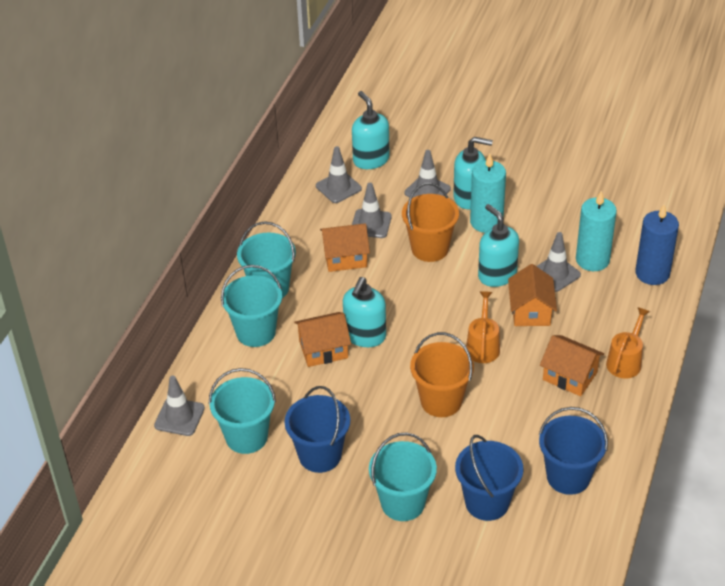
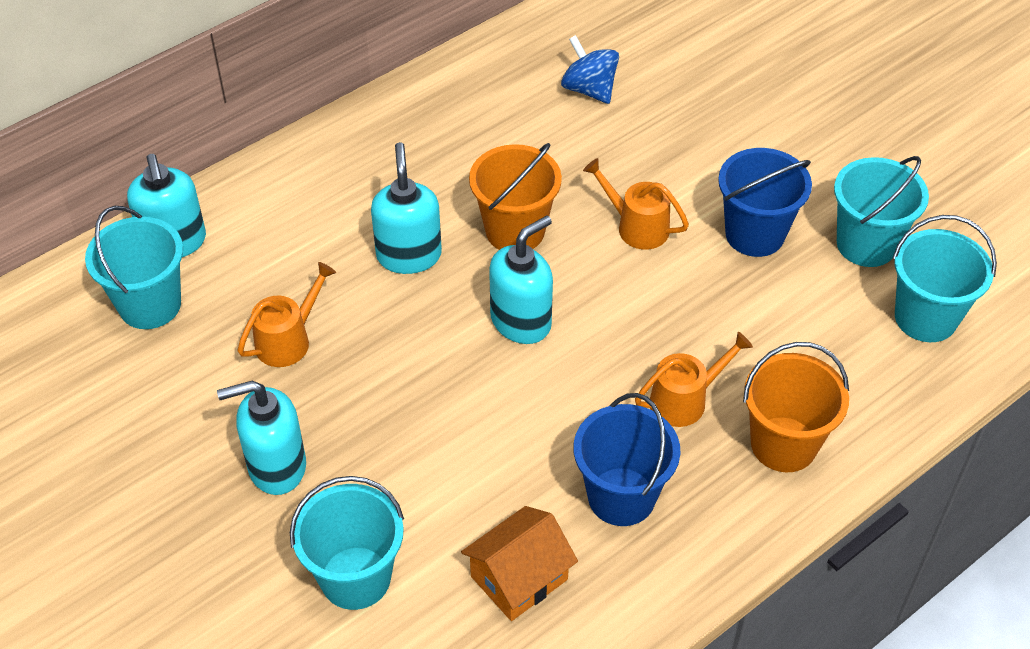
blue bucket: [285,386,350,473] [455,435,523,521] [539,407,608,495] = 3 -> [574,393,681,526] [718,148,812,257] = 2
blue candle: [635,205,679,285] = 1 -> none = 0
blue spinning top: none = 0 -> [561,35,619,104] = 1
grey traffic cone: [154,375,205,436] [316,146,362,203] [352,183,392,238] [405,150,451,198] [537,232,581,292] = 5 -> none = 0
orange house: [294,312,351,367] [320,223,370,272] [508,264,557,326] [540,335,604,396] = 4 -> [461,506,578,621] = 1
orange watering can: [466,291,500,363] [606,307,650,379] = 2 -> [238,262,336,367] [583,158,689,250] [635,332,753,427] = 3
turquoise candle: [470,154,506,233] [576,191,617,271] = 2 -> none = 0

